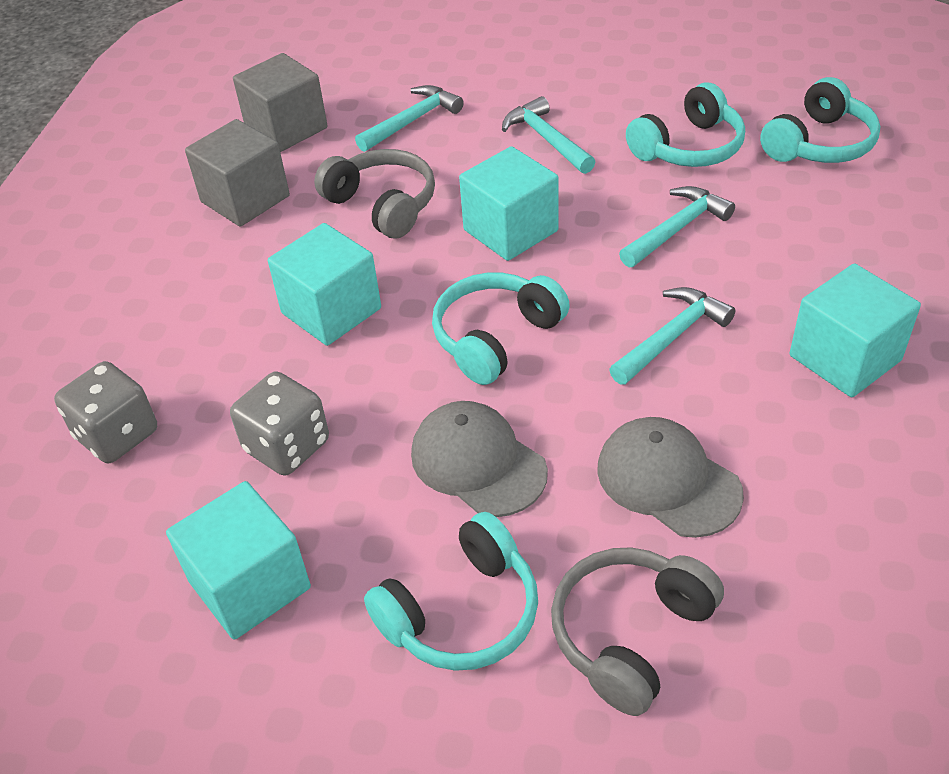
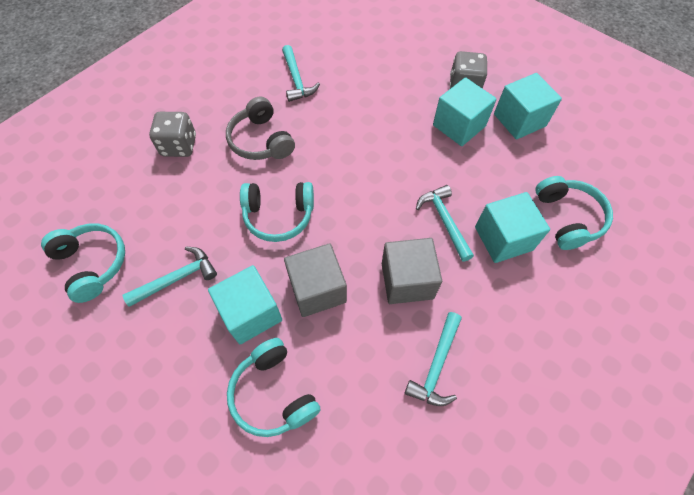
grey cap: [411,401,548,517] [597,417,744,538] = 2 -> none = 0
grey headphones: [314,149,435,239] [551,547,724,716] = 2 -> [226,97,295,160] = 1

